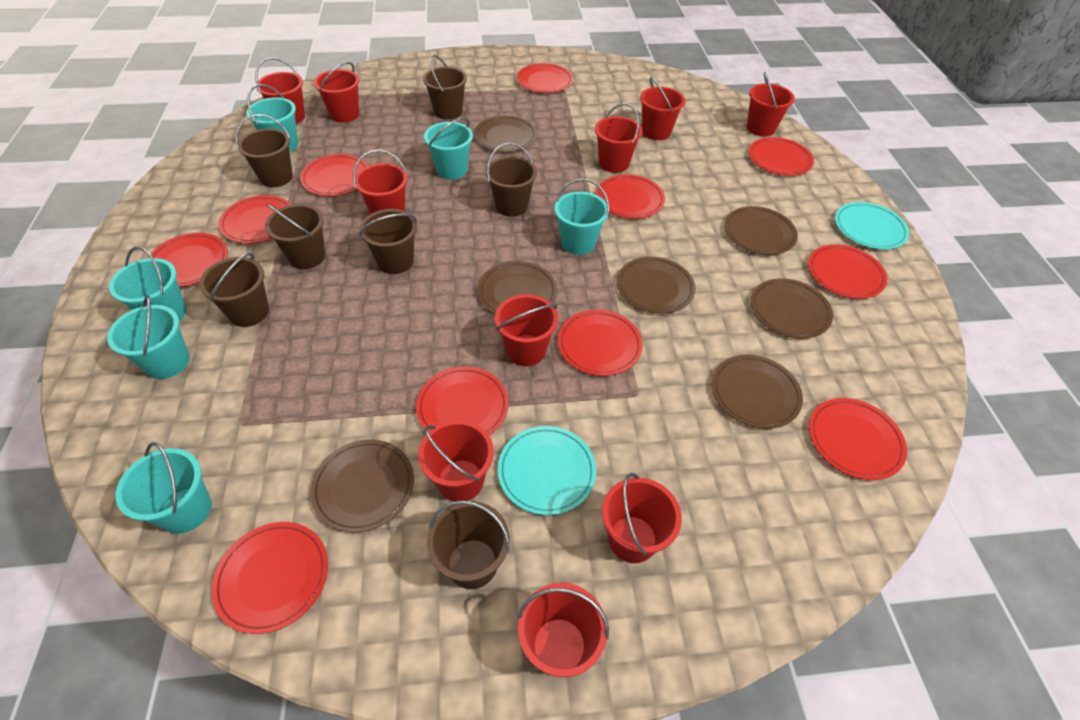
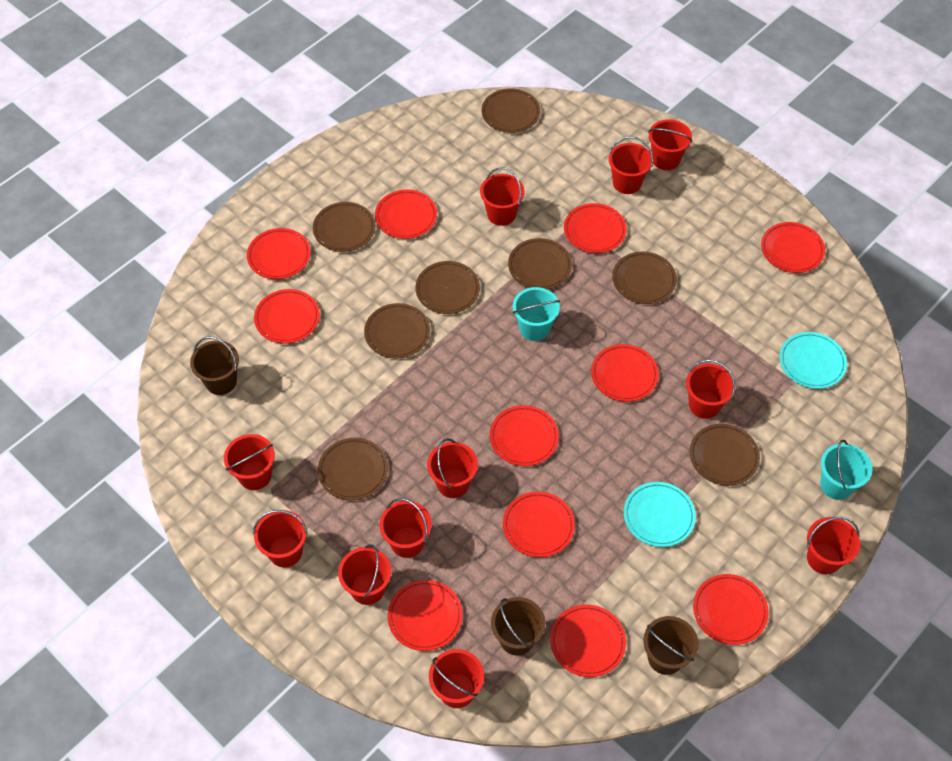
brown bucket: [199,253,269,327] [235,114,293,187] [265,204,325,269] [359,209,417,274] [423,55,467,119] [427,501,510,589] [486,143,537,217] = 7 -> [190,337,239,395] [491,597,545,656] [643,616,699,675] = 3
brown plate: [310,439,414,533] [474,116,537,152] [477,261,557,314] [617,257,696,314] [712,355,803,429] [724,206,798,255] [751,278,833,339] = 7 -> [313,202,375,252] [318,438,388,500] [364,303,430,359] [415,261,480,314] [482,88,540,133] [508,238,572,289] [612,251,677,304] [690,424,760,486] = 8
red bucket: [255,58,305,124] [314,62,360,123] [353,150,408,214] [418,420,494,501] [495,294,558,366] [517,583,609,677] [595,103,643,173] [602,473,682,563] [640,77,685,140] [747,72,795,136] = 10 -> [224,434,275,490] [253,510,308,567] [338,545,392,605] [379,498,432,558] [427,438,478,498] [429,649,484,708] [480,167,525,226] [609,136,653,194] [648,119,692,170] [686,360,735,419] [807,517,860,574] = 11
turquoise bucket: [107,295,190,379] [109,246,186,321] [116,442,212,533] [246,84,298,151] [424,118,473,179] [554,179,609,255] = 6 -> [513,287,560,341] [820,440,872,500] = 2

